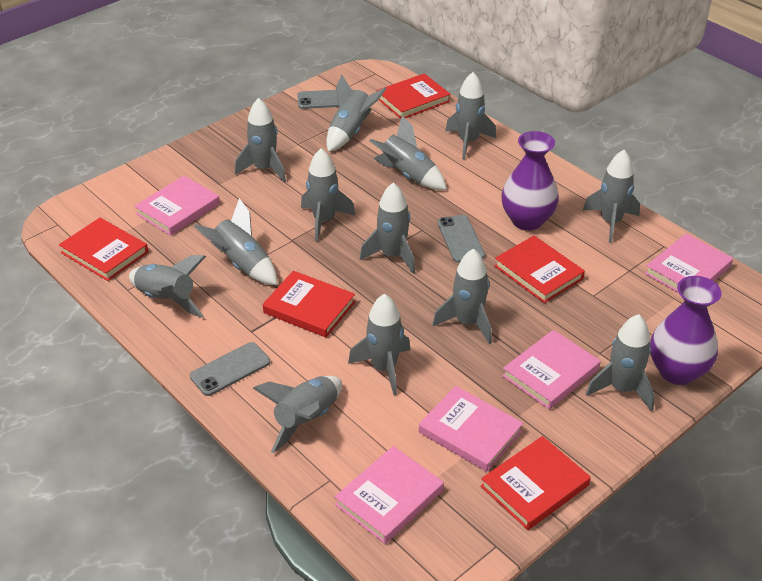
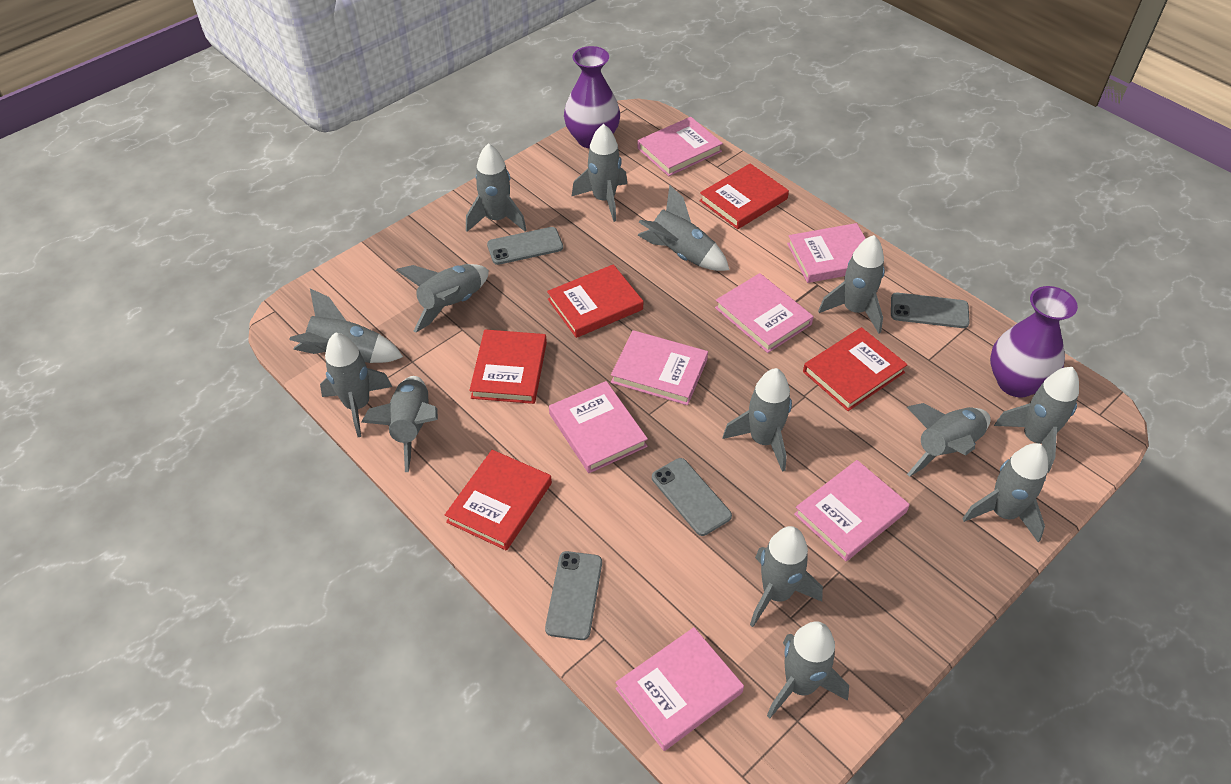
grey phone: [190,342,270,396] [297,89,354,109] [437,215,485,263] = 3 -> [487,227,563,265] [545,551,602,640] [652,458,732,536] [891,293,970,328] = 4
grey rocket: [129,255,206,318] [194,198,277,285] [235,98,286,183] [253,376,342,453] [301,148,355,241] [326,75,386,152] [348,294,410,396] [360,183,415,274] [369,116,447,190] [432,248,492,344] [445,72,496,159] [583,150,640,243] [586,314,655,412] = 13 -> [289,289,403,363] [320,332,392,437] [361,376,438,472] [396,264,489,333] [466,143,527,232] [572,124,627,222] [638,185,729,271] [723,368,792,472] [750,526,823,627] [767,621,849,718] [818,235,885,334] [907,403,991,477] [962,443,1048,542] [994,367,1079,473] = 14
pink book: [134,176,220,236] [335,446,444,544] [419,386,523,472] [502,330,601,409] [645,233,733,293] = 5 -> [549,381,648,473] [611,330,708,405] [616,627,744,751] [638,117,723,176] [715,273,814,353] [787,223,866,283] [794,460,910,561] = 7

